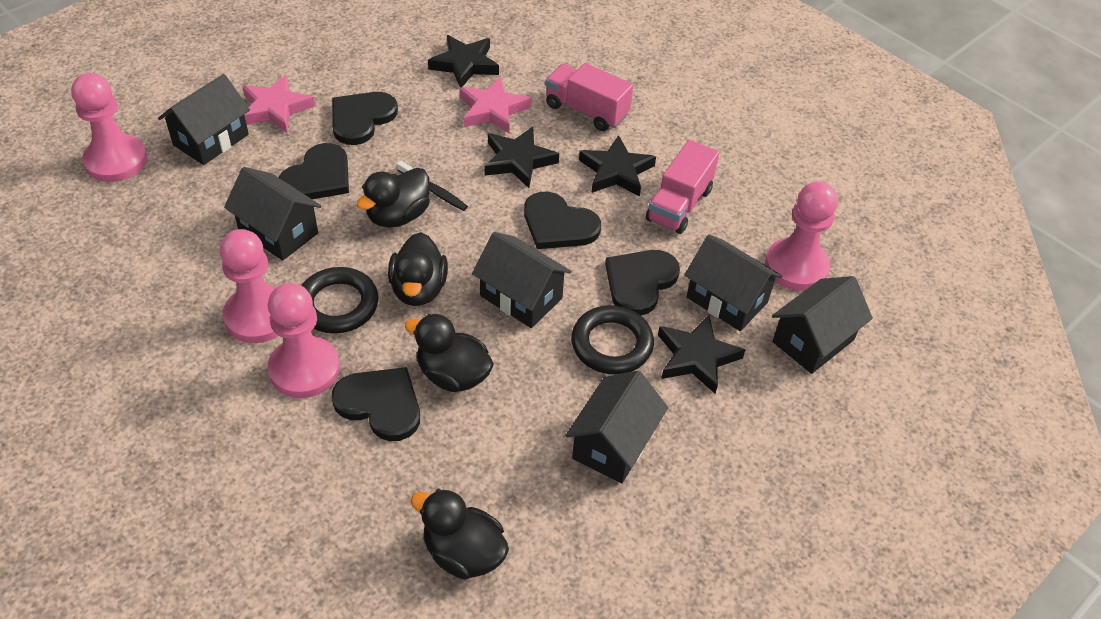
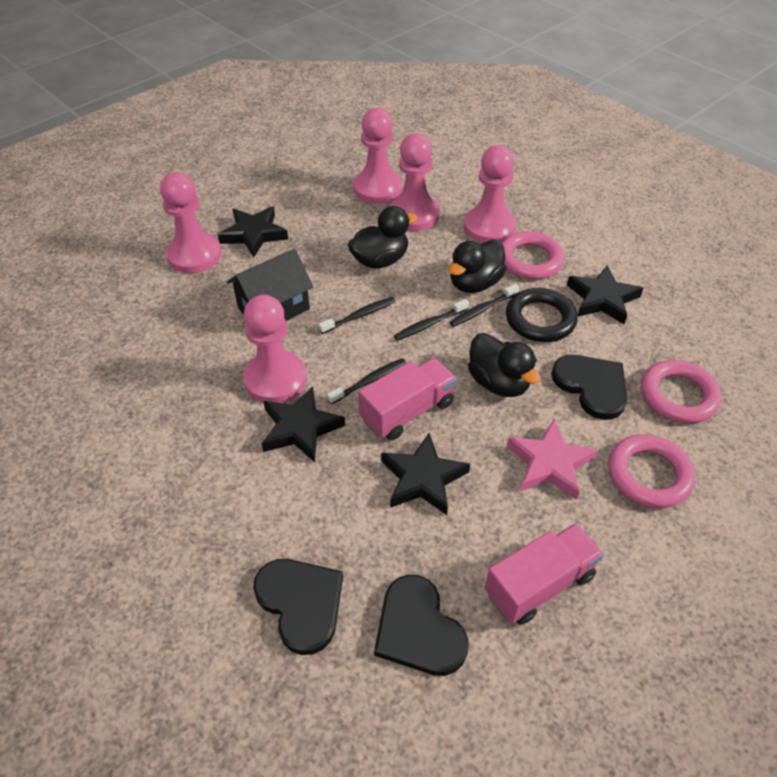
black duck: [356,168,430,228] [388,232,448,306] [405,314,494,392] [410,489,509,580] = 4 -> [347,206,418,269] [449,239,507,293] [468,333,541,397] = 3
black heart: [279,143,349,199] [331,367,420,441] [332,92,398,145] [524,192,601,249] [605,250,680,315] = 5 -> [253,559,343,655] [374,575,468,676] [551,355,627,420] = 3
black house: [158,74,250,165] [224,167,322,261] [472,232,572,328] [565,371,668,483] [684,234,782,331] [772,276,873,374] = 6 -> [227,249,313,321] = 1
black ring: [301,267,379,334] [571,305,654,375] = 2 -> [506,288,578,342] = 1
black toothbrush: [397,161,468,211] = 1 -> [319,297,395,334] [327,358,407,405] [394,299,469,341] [450,284,519,327] = 4
pink pawn: [71,73,147,182] [220,229,279,343] [268,283,340,398] [765,181,838,291] = 4 -> [160,172,221,273] [243,295,307,403] [353,108,402,204] [390,133,440,231] [464,145,516,243] = 5
pink ring: none = 0 -> [502,231,565,279] [608,434,695,508] [641,360,722,424] = 3
pink star: [242,75,315,133] [459,76,531,133] = 2 -> [507,419,598,500] = 1

